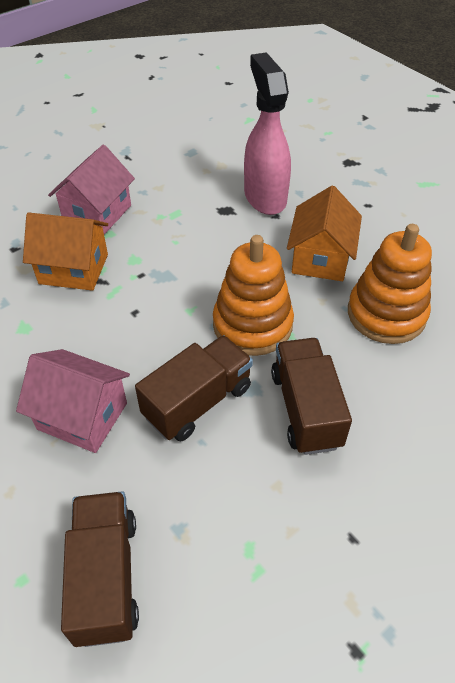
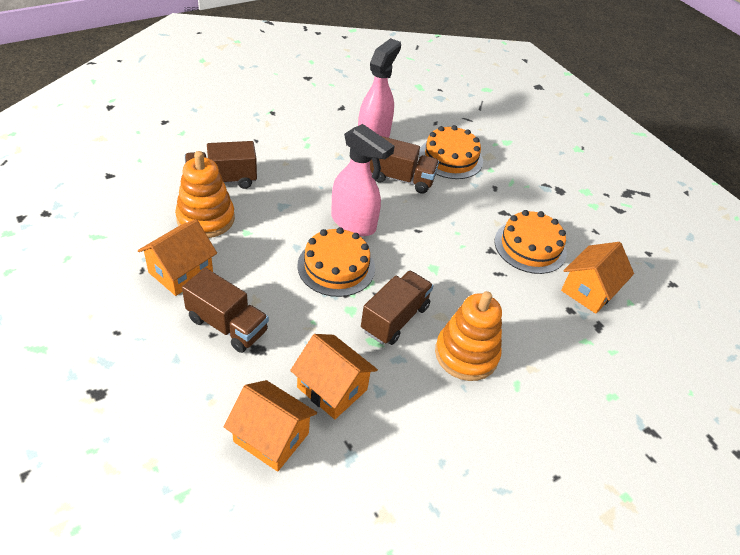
brown truck: [61,492,139,647] [135,335,253,441] [271,338,352,455] = 3 -> [182,268,269,353] [185,141,257,189] [361,270,434,345] [370,136,439,194] = 4
orange cake: none = 0 -> [297,227,375,297] [419,125,483,179] [494,210,567,274] = 3
orange house: [23,212,108,291] [287,186,362,281] = 2 -> [138,219,217,296] [224,380,317,472] [290,334,378,419] [561,242,634,313] = 4
pink house: [16,349,130,453] [48,145,135,235] = 2 -> none = 0
pink spray bottle: [244,53,291,215] = 1 -> [331,124,395,236] [358,38,401,138] = 2

